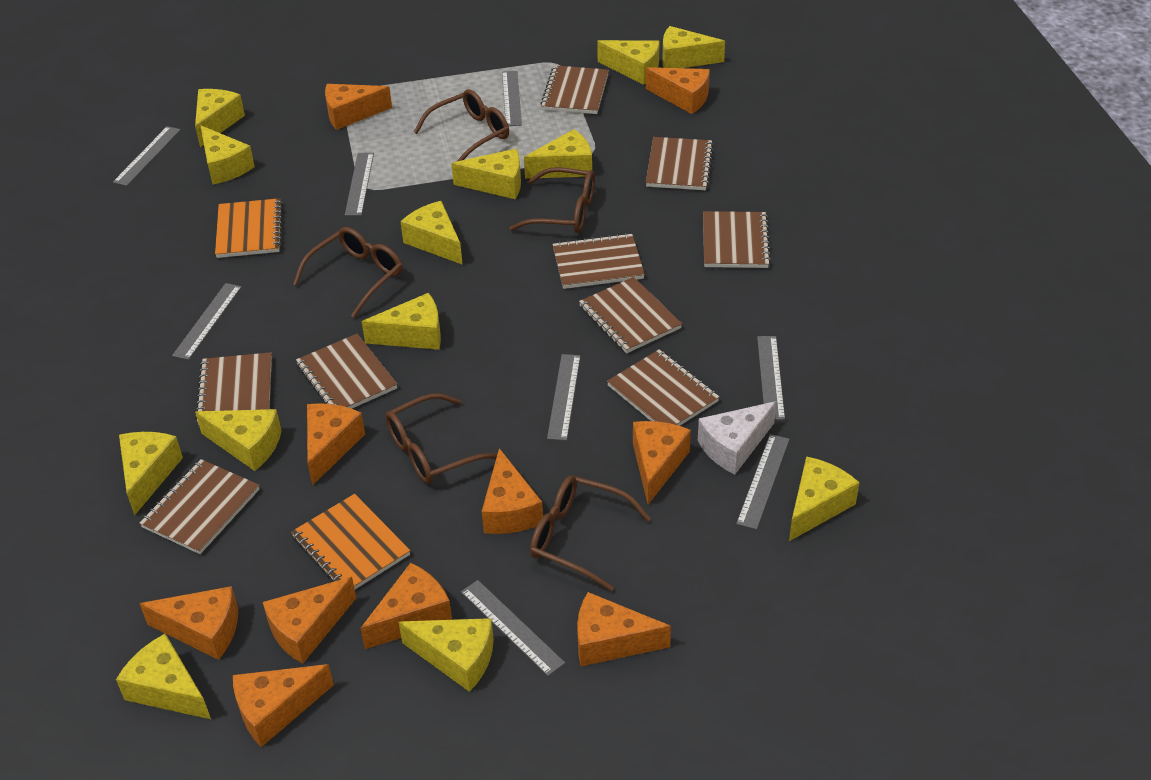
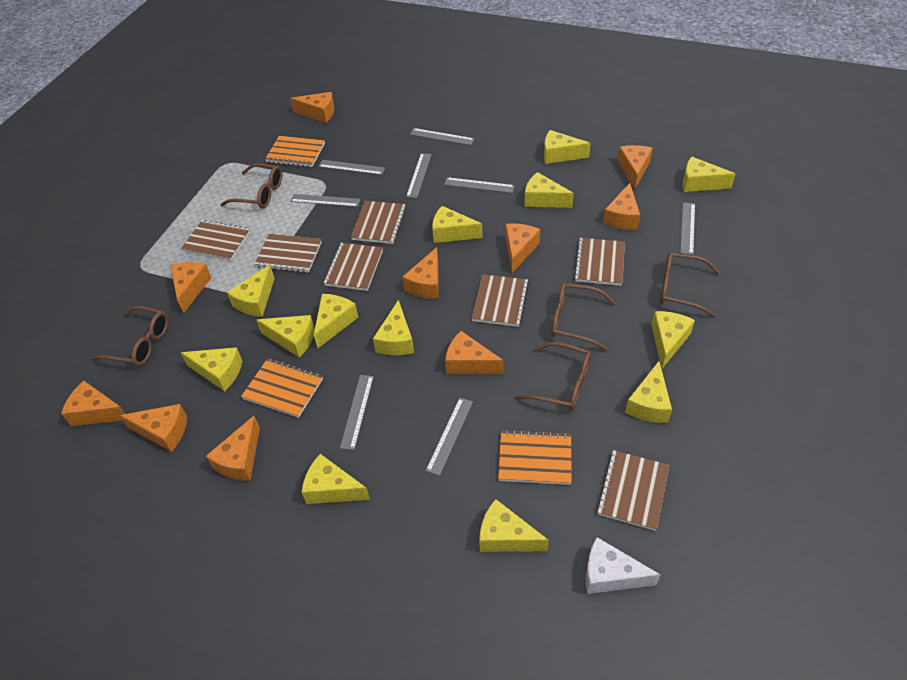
brown notebook: [139,459,259,554] [195,352,272,425] [296,334,397,408] [540,65,609,114] [552,233,645,289] [579,277,682,354] [607,349,720,426] [646,137,714,190] [703,211,771,268] = 9 -> [181,220,250,261] [254,234,322,273] [324,243,383,291] [351,201,406,244] [471,274,529,327] [574,238,625,286] [596,450,669,531] = 7
orange notebook: [215,198,283,258] [291,494,410,589] = 2 -> [241,358,323,418] [265,136,325,167] [498,430,572,485] = 3

